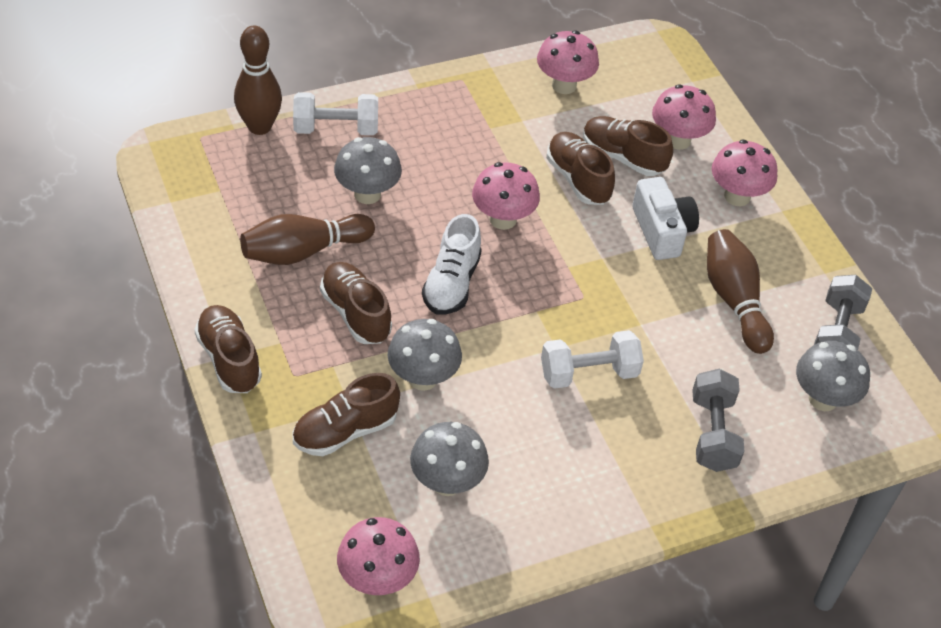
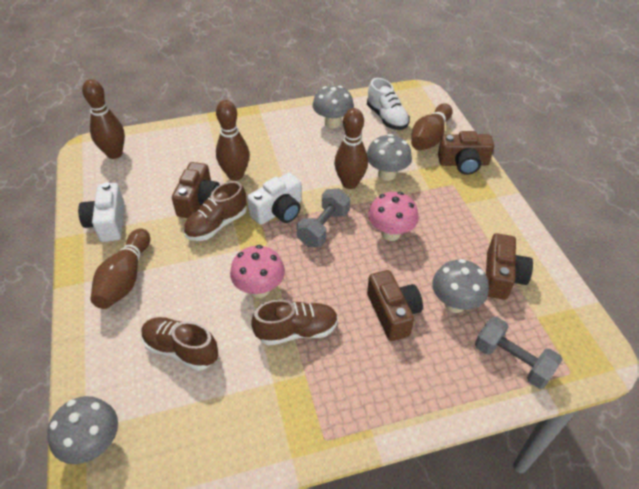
brown bowling pin: [234,26,282,135] [240,214,375,265] [707,229,774,354] = 3 -> [82,79,125,159] [90,228,150,309] [216,100,250,181] [334,108,368,189] [411,103,452,151] = 5
brown camera: none = 0 -> [172,162,220,218] [367,270,423,341] [438,131,494,175] [486,233,533,300] = 4
brown shoe: [194,305,262,393] [292,373,400,456] [320,262,392,344] [546,132,615,205] [583,116,673,176] = 5 -> [142,317,218,370] [184,181,247,241] [251,299,338,345] = 3
pink mushroom: [337,517,420,595] [472,162,540,230] [537,30,599,94] [652,84,716,150] [712,139,777,206] = 5 -> [230,245,285,298] [368,192,419,241] = 2
white camera: [632,177,699,260] = 1 -> [78,182,124,242] [247,173,302,225] = 2
white dumbbell: [293,92,378,135] [541,330,644,389] = 2 -> none = 0

